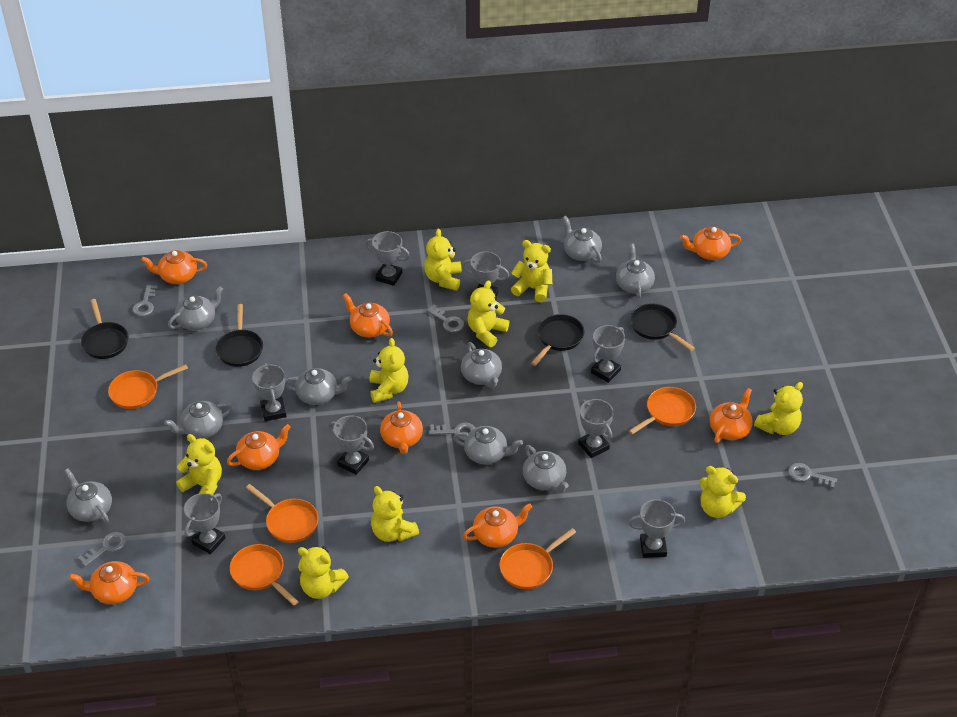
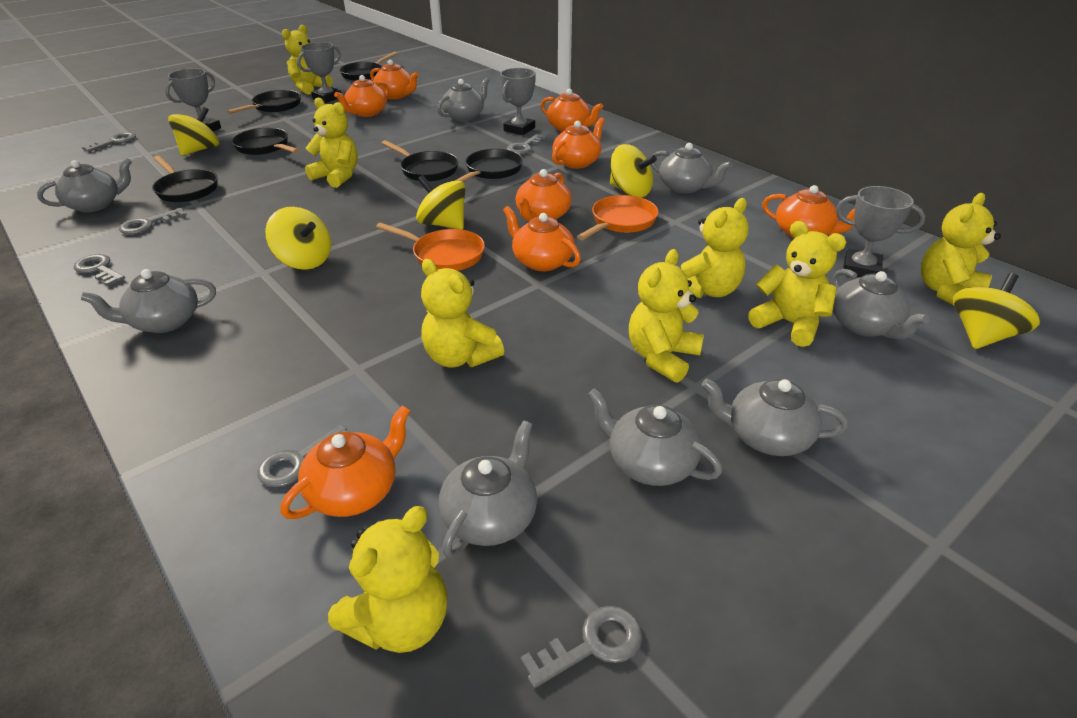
black pan: [81,299,129,359] [216,304,263,367] [531,314,585,366] [630,303,695,351] = 4 -> [152,156,218,202] [227,90,301,114] [232,128,299,155] [339,52,398,81] [381,140,458,182] [455,149,523,182] = 6
grey key: [78,532,127,567] [133,285,158,317] [426,305,464,332] [429,422,475,440] [788,463,837,489] = 5 -> [73,254,125,286] [82,132,136,152] [119,208,187,234] [257,425,347,487] [506,134,547,154] [520,606,643,688] = 6
grey teapot: [64,468,112,523] [164,401,232,439] [168,286,223,330] [285,368,352,405] [453,426,523,464] [461,342,502,388] [523,445,569,493] [562,216,602,263] [616,244,655,299] = 9 -> [37,158,132,212] [81,269,216,333] [437,77,490,121] [439,420,537,558] [588,388,722,486] [651,143,732,194] [701,378,848,456] [833,269,929,339] = 8
grey trophy: [184,493,225,554] [252,363,287,421] [328,415,374,475] [365,231,410,286] [462,251,509,297] [578,399,614,458] [591,325,625,383] [628,499,685,558] = 8 -> [165,68,221,131] [297,42,341,103] [500,68,536,135] [836,186,925,277] = 4
orange pan: [108,364,188,409] [230,544,299,606] [246,484,319,543] [499,528,576,589] [628,387,696,435] = 5 -> [376,223,485,271] [577,195,658,240] = 2
yellow spinning top: none = 0 -> [168,106,219,156] [265,207,331,270] [416,175,465,230] [610,144,657,197] [953,273,1040,349] = 5
yellow teddy bear: [176,434,222,495] [298,546,349,599] [370,338,409,403] [371,486,419,542] [424,229,462,291] [467,280,509,347] [511,240,552,302] [699,466,746,518] [754,382,803,435] = 9 -> [282,25,333,95] [305,97,358,188] [328,506,447,653] [421,259,504,368] [629,249,704,383] [681,198,748,298] [748,221,846,347] [921,193,1001,305] = 8

